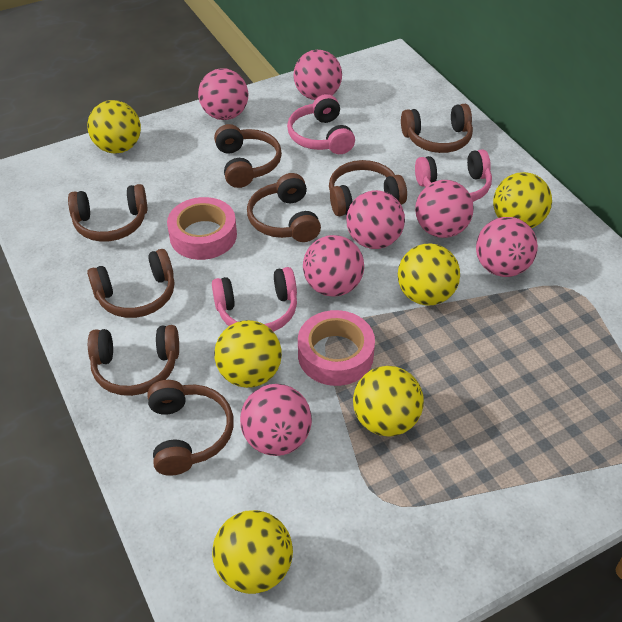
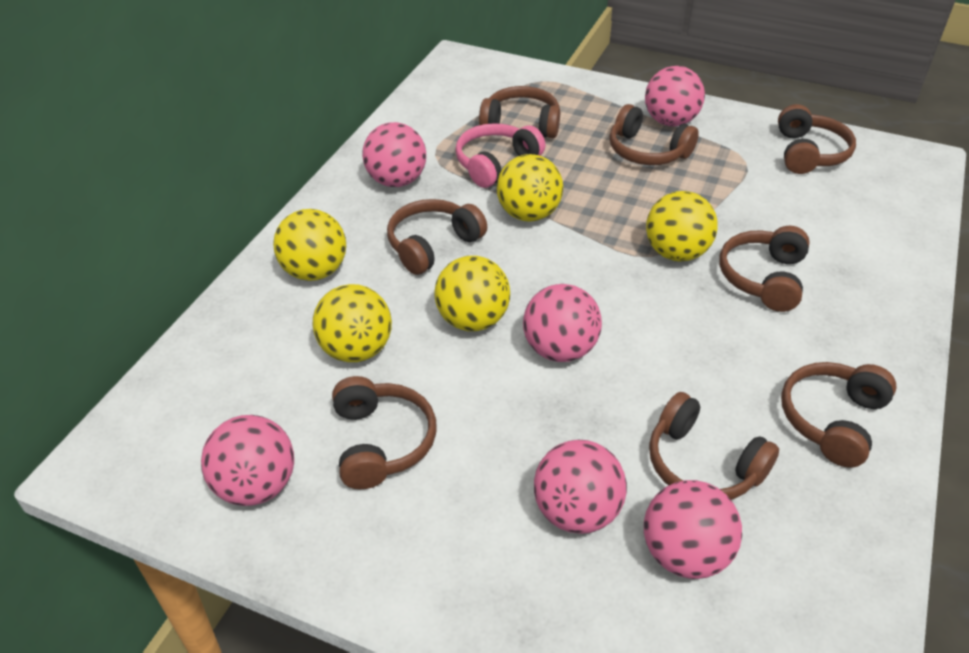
pink ball: [198,68,248,120] [240,384,312,456] [293,50,342,100] [303,235,364,297] [346,190,405,249] [415,180,474,238] [476,217,538,277] = 7 -> [201,415,294,506] [362,122,426,187] [523,284,602,362] [534,440,627,534] [644,480,742,579] [645,66,705,126] = 6
pink headphones: [212,267,297,332] [287,94,355,154] [415,149,492,202] = 3 -> [455,123,545,188] = 1
pink tape: [167,197,237,260] [298,310,375,386] = 2 -> none = 0
yellow ball: [87,100,141,154] [212,510,293,594] [214,320,282,388] [353,366,424,437] [398,243,460,306] [493,172,552,228] = 6 -> [273,209,346,281] [312,284,392,362] [434,256,510,331] [497,154,563,222] [646,191,718,261] = 5

